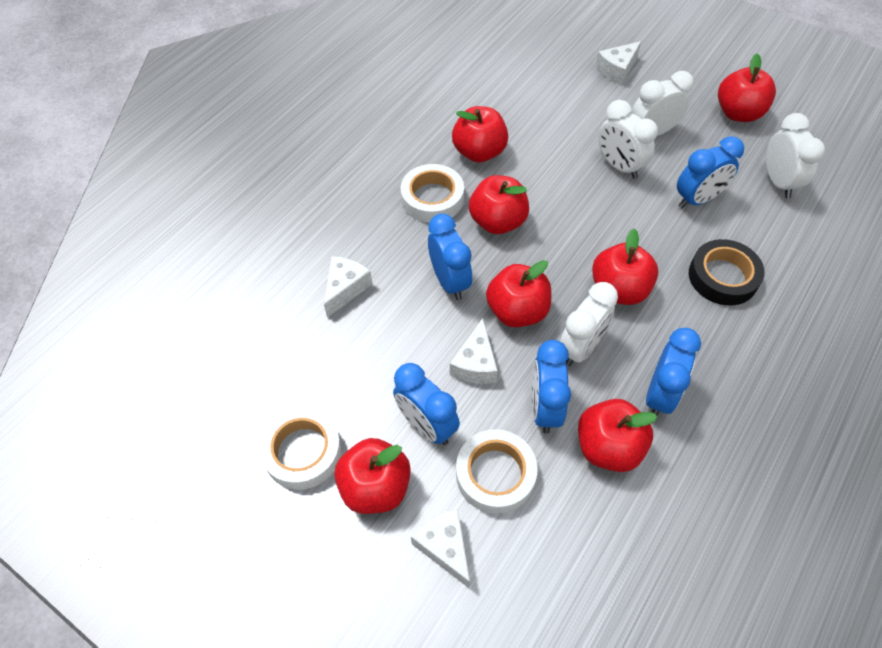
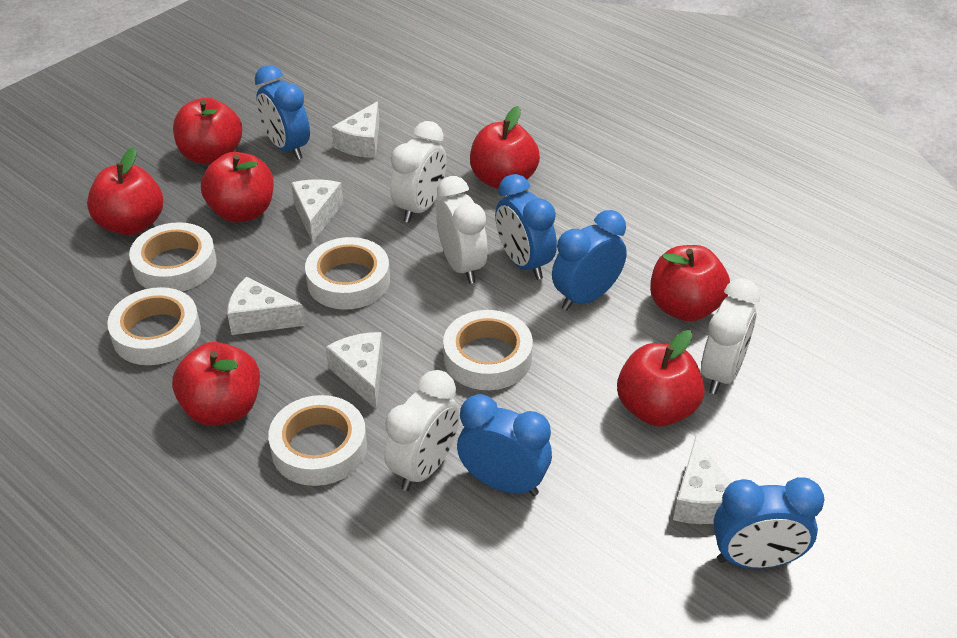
black tape: [689,239,764,305] = 1 -> none = 0
white cheese: [324,256,372,318] [411,508,470,589] [450,318,498,384] [595,41,641,85] = 4 -> [227,277,306,335] [291,180,343,243] [326,332,383,410] [332,101,379,158] [673,437,731,524] = 5
white tape: [259,408,342,490] [401,164,464,223] [456,429,538,514] = 3 -> [107,287,201,365] [129,222,217,291] [268,395,367,486] [305,237,390,310] [443,310,533,390] = 5

